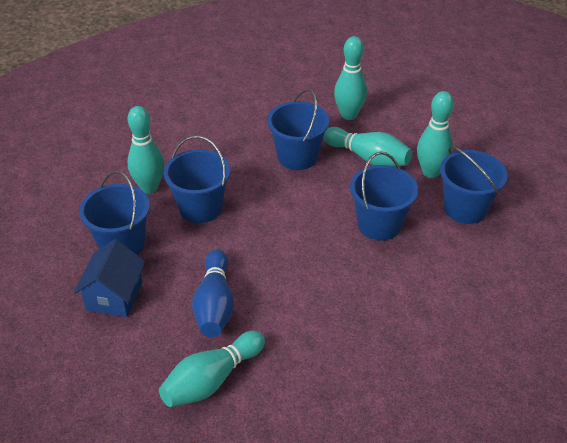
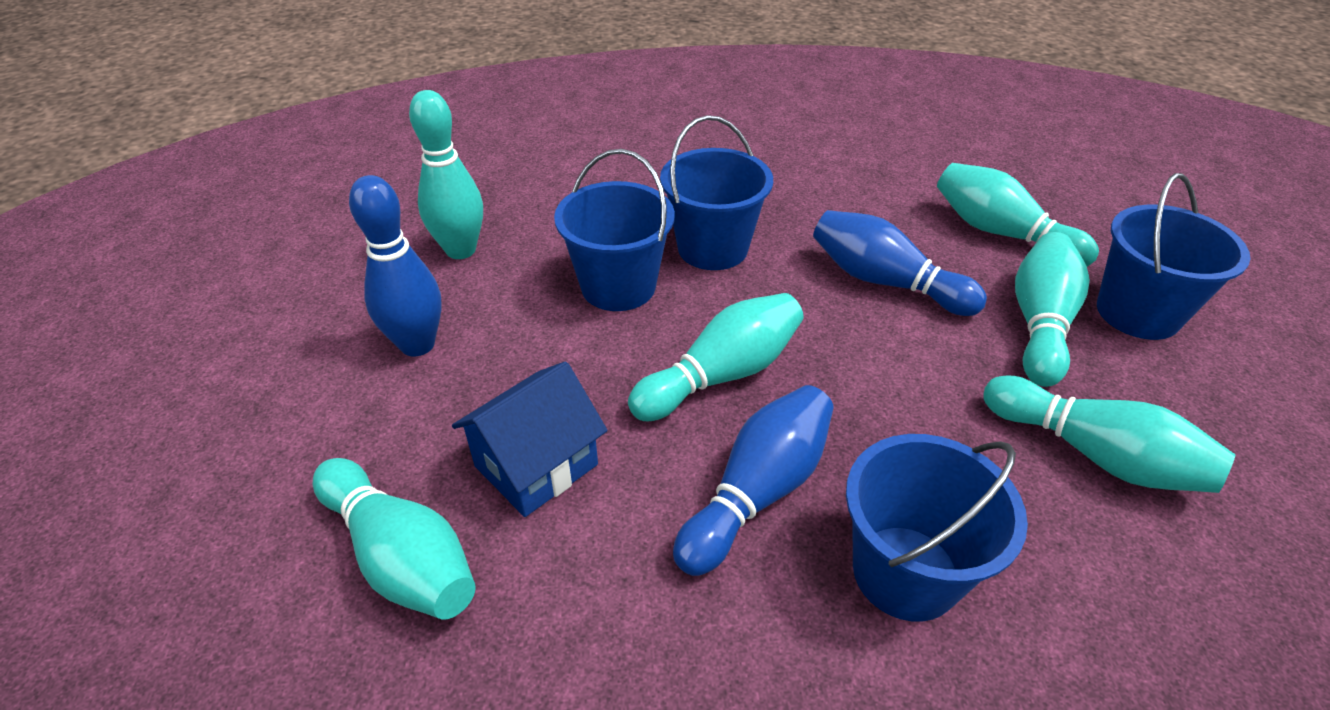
blue bowling pin: [192,249,234,337] = 1 -> [349,175,442,357] [673,385,834,576] [813,210,987,316] = 3
blue bucket: [79,171,150,255] [164,136,230,223] [267,89,329,170] [350,152,418,241] [440,146,508,224] = 5 -> [554,149,675,311] [660,115,773,270] [846,434,1028,622] [1097,173,1251,340] = 4
turquoise bowling pin: [127,106,164,193] [159,331,265,407] [323,127,412,167] [334,36,367,120] [417,91,454,178] = 5 -> [313,458,476,620] [409,90,483,259] [628,293,803,421] [937,163,1099,267] [983,375,1235,493] [1015,232,1090,387] = 6

